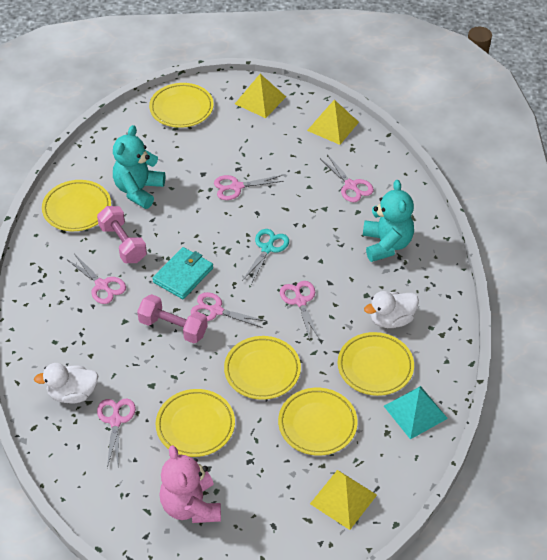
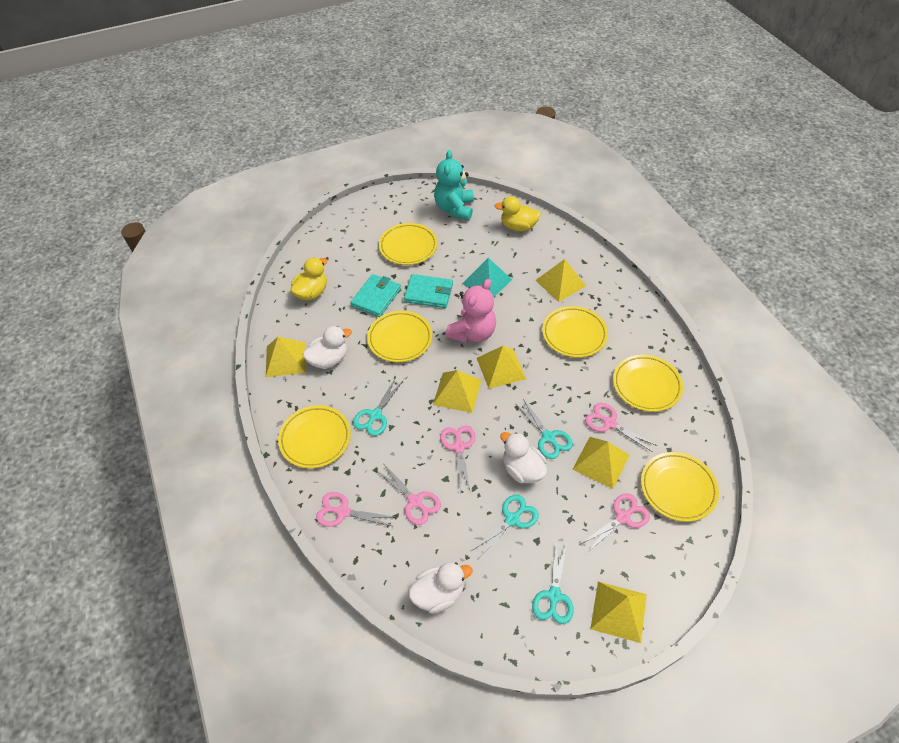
pink dumbbell: [97,206,147,263] [137,294,208,343] = 2 -> none = 0
pink scissors: [66,254,126,304] [97,399,136,468] [191,292,266,328] [214,175,284,200] [280,281,320,340] [320,154,374,202] = 6 -> [316,492,394,527] [377,466,441,525] [440,426,475,492] [579,493,650,553] [585,403,658,452] = 5
turquoise scissors: [242,229,289,284] = 1 -> [353,377,404,436] [470,495,539,559] [515,399,573,459] [532,543,574,624] = 4
turquoise teddy bear: [113,125,165,209] [363,180,414,262] = 2 -> [434,150,474,220] = 1
turquoise wallet: [152,247,213,299] = 1 -> [350,274,401,317] [404,274,453,308] = 2
white duck: [34,363,98,404] [364,291,419,328] = 2 -> [303,326,352,369] [409,562,473,614] [500,432,547,483] = 3
yellow duck: none = 0 -> [290,257,327,300] [494,196,541,231] = 2
yellow pyramid: [235,74,286,118] [307,100,359,145] [310,470,377,530] = 3 -> [266,337,305,377] [433,370,481,413] [477,346,526,389] [535,259,586,302] [572,437,630,489] [590,582,647,643] = 6

